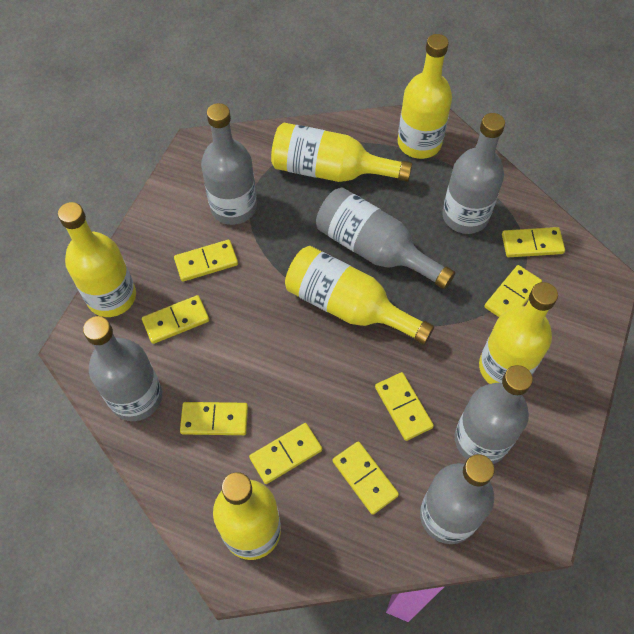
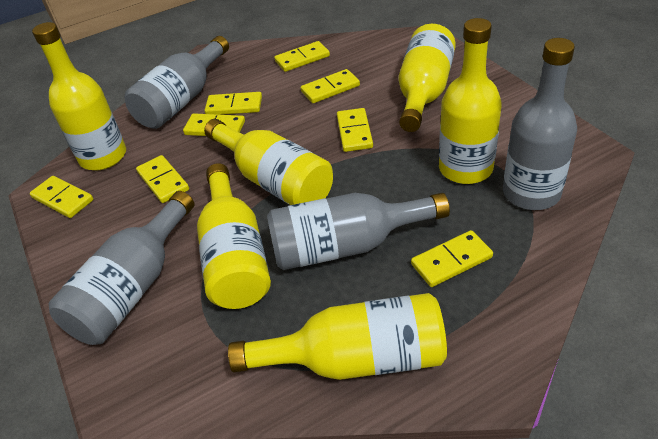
grey bottle: [83,316,162,421] [201,103,257,225] [316,187,455,290] [420,454,495,544] [442,113,505,234] [454,365,533,464] = 6 -> [48,191,194,345] [125,36,229,129] [267,193,450,270] [503,38,577,210] = 4

